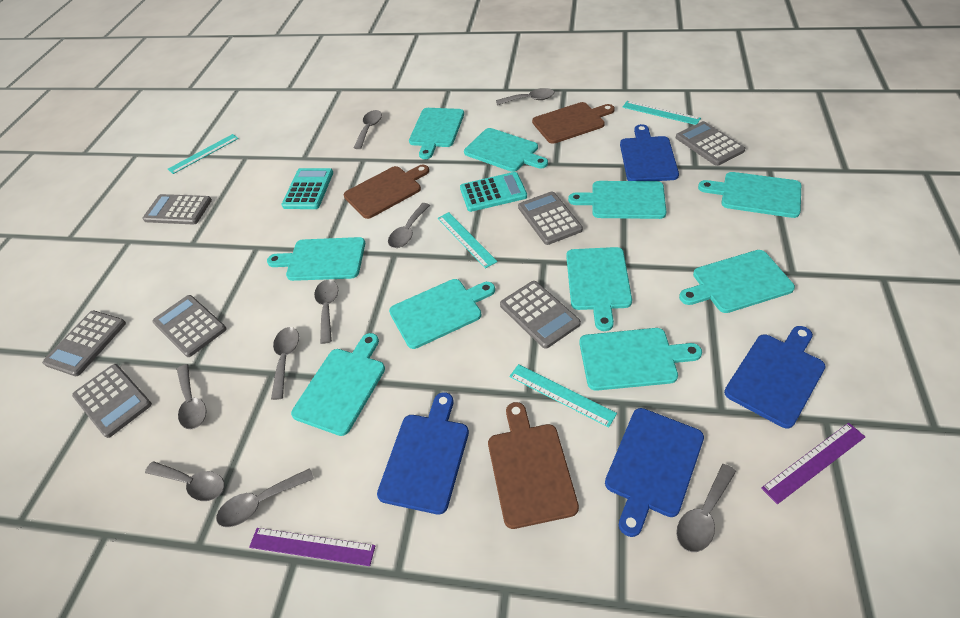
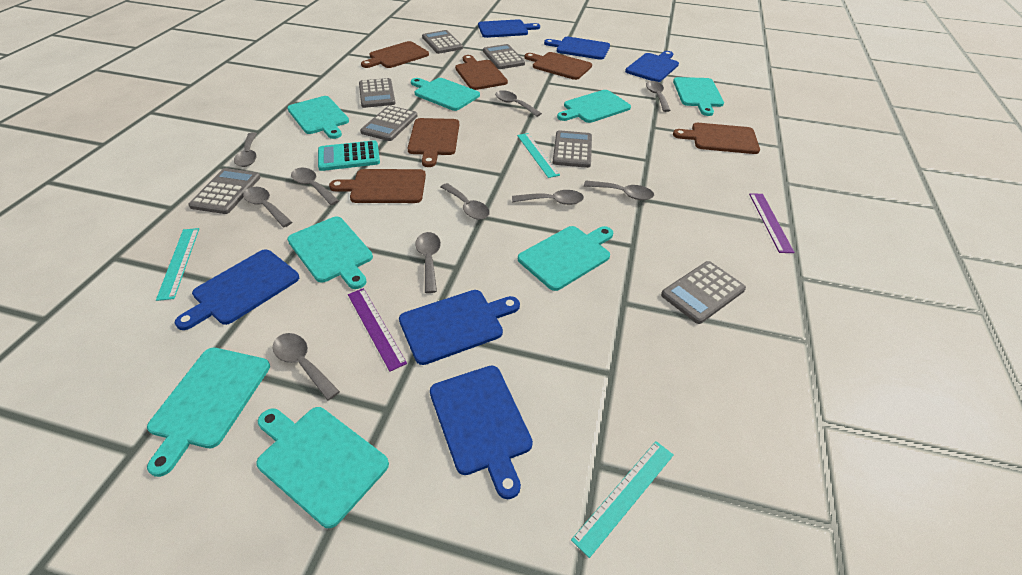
blue cutting board: [377,392,469,514] [605,408,704,537] [620,124,679,181] [724,326,826,429] = 4 -> [175,249,299,330] [399,290,520,365] [430,366,533,499] [478,19,540,38] [544,37,610,60] [625,51,679,82] = 6
brown cutting board: [344,165,429,219] [488,402,579,529] [532,102,615,144] = 3 -> [329,169,426,203] [361,41,429,68] [407,118,459,167] [455,55,508,90] [525,52,592,80] [673,123,760,154] = 6
grey spoon: [145,461,225,501] [177,364,207,429] [216,468,314,527] [271,327,299,400] [314,280,338,344] [354,110,382,149] [388,203,430,248] [496,88,554,105] [676,464,736,552] = 9 -> [234,132,257,167] [243,187,292,227] [273,333,340,401] [291,168,339,205] [415,232,441,293] [441,183,490,220] [495,90,542,117] [512,190,584,205] [584,180,654,200] [646,81,671,112] = 10
turquoise calculator: [281,168,333,209] [460,172,527,212] = 2 -> [318,140,380,171] = 1
turquoise cutting board: [267,237,365,281] [291,333,385,436] [389,279,495,349] [409,108,464,159] [464,128,548,172] [566,247,632,331] [568,181,666,219] [579,328,702,391] [679,250,795,313] [698,172,801,218] = 10 -> [147,348,270,477] [256,407,389,528] [287,96,349,139] [287,217,373,289] [411,78,480,111] [518,226,613,291] [557,90,631,123] [673,77,724,116] = 8
turquoise ruler: [168,134,239,174] [438,212,498,269] [509,364,617,428] [622,101,701,125] = 4 -> [156,228,199,301] [517,133,560,178] [571,441,674,558] = 3

